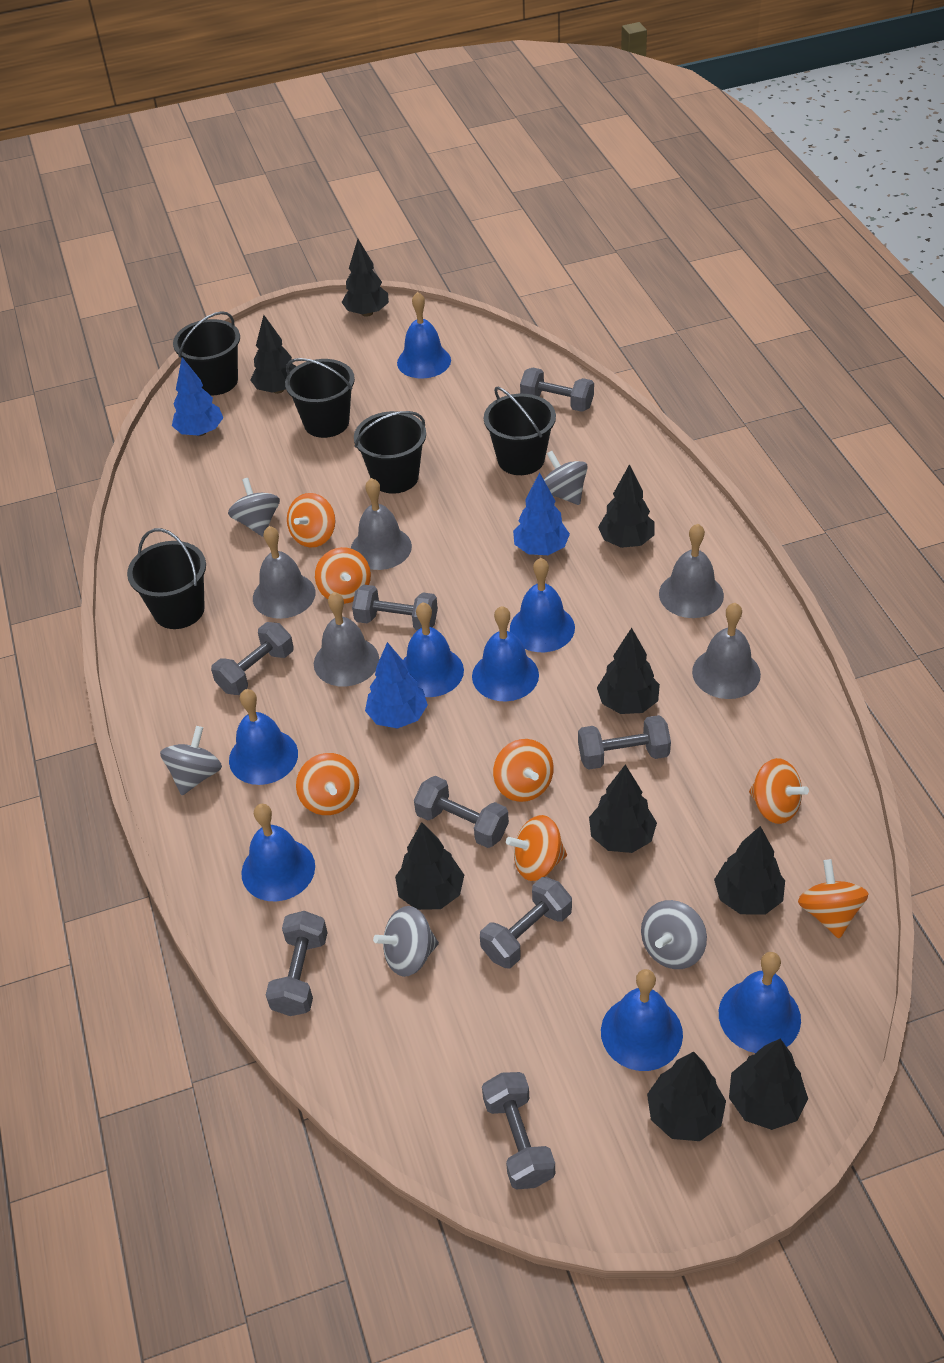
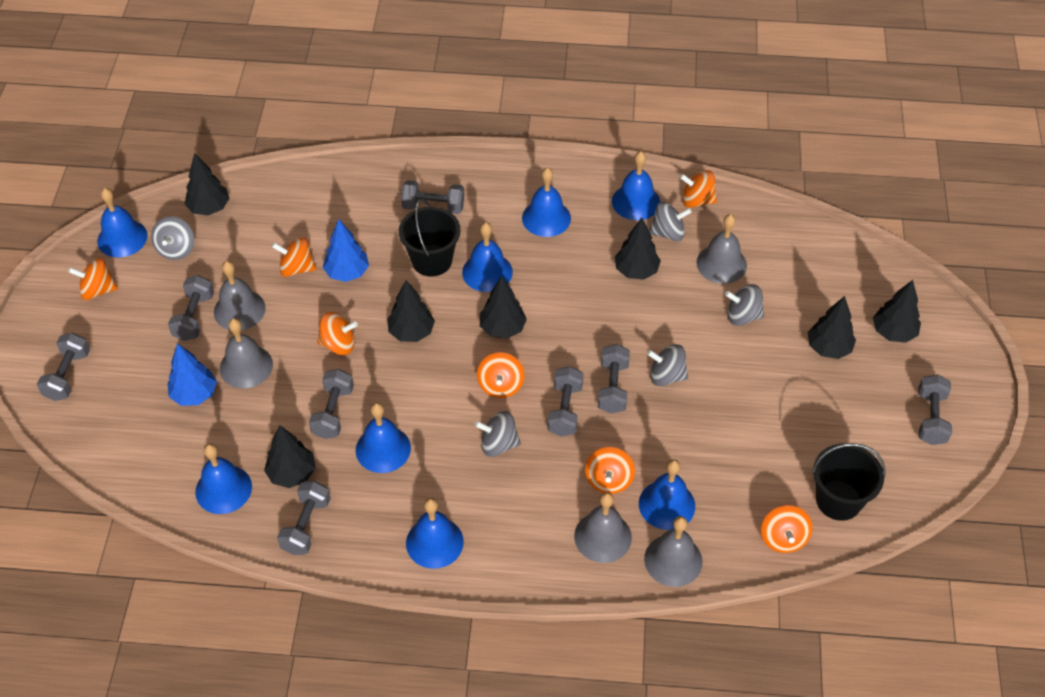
black bucket: [127,528,206,629] [173,311,240,395] [285,358,355,438] [354,411,426,494] [484,387,556,475] = 5 -> [399,199,461,277] [812,443,886,521] = 2
black tree: [250,315,296,394] [342,239,389,317] [395,822,464,910] [589,765,657,853] [597,628,660,714] [598,464,655,548] [647,1052,726,1141] [714,826,785,915] [729,1039,808,1130] = 9 -> [184,153,230,215] [264,425,316,488] [387,280,435,342] [480,276,527,339] [615,218,661,280] [808,296,856,359] [873,280,921,343] = 7
blue tree: [172,357,223,436] [365,642,428,729] [513,472,570,555] = 3 -> [167,343,217,406] [323,219,369,282] = 2

